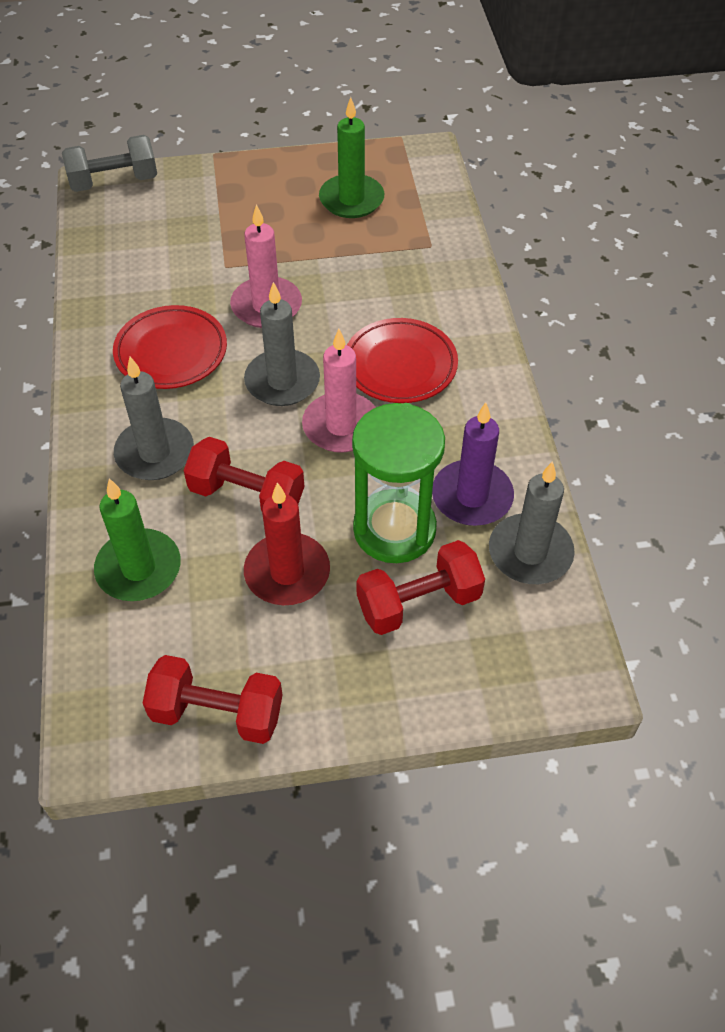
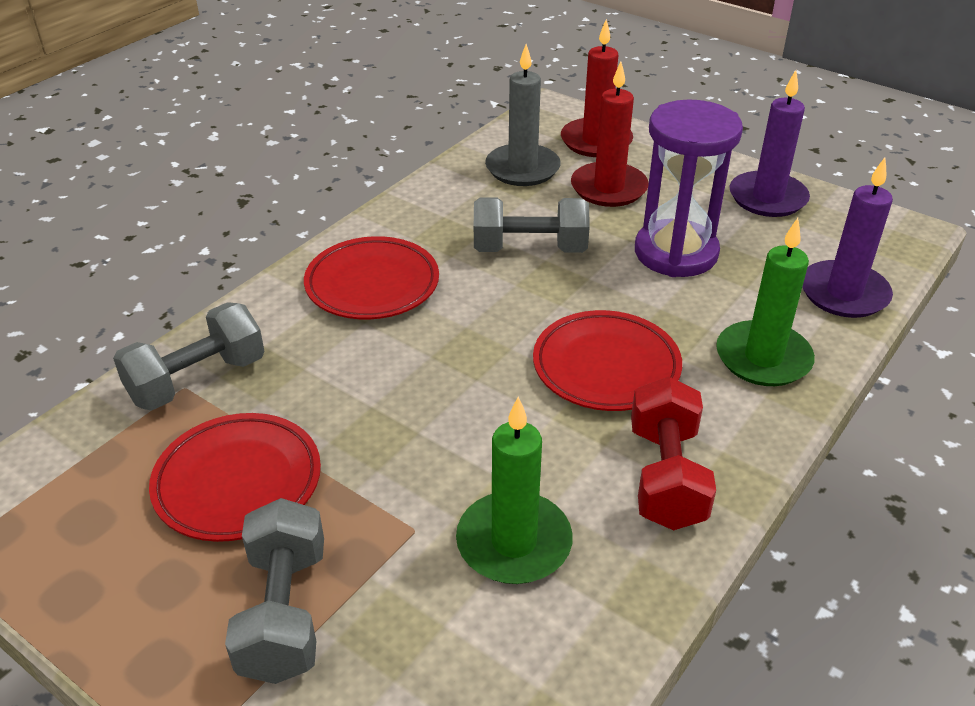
green hourglass: [352,403,445,563] = 1 -> none = 0
grey candle: [114,357,194,480] [244,282,320,406] [489,461,575,584] = 3 -> [485,44,561,186] = 1
grey dumbbell: [62,135,157,192] = 1 -> [113,302,265,411] [225,498,324,684] [474,198,590,253] = 3
pink candle: [230,204,302,328] [302,329,376,453] = 2 -> none = 0
purple candle: [432,402,514,526] = 1 -> [730,70,810,217] [802,158,893,318] = 2
purple hourglass: none = 0 -> [635,99,743,277] = 1
red candle: [244,482,330,605] = 1 -> [561,19,633,157] [571,62,649,207] = 2
red dumbbell: [143,655,283,744] [184,437,304,511] [357,540,485,635] = 3 -> [631,377,716,530] = 1
red plate: [113,305,227,389] [347,318,458,403] = 2 -> [149,413,321,542] [304,236,439,319] [533,310,682,411] = 3

